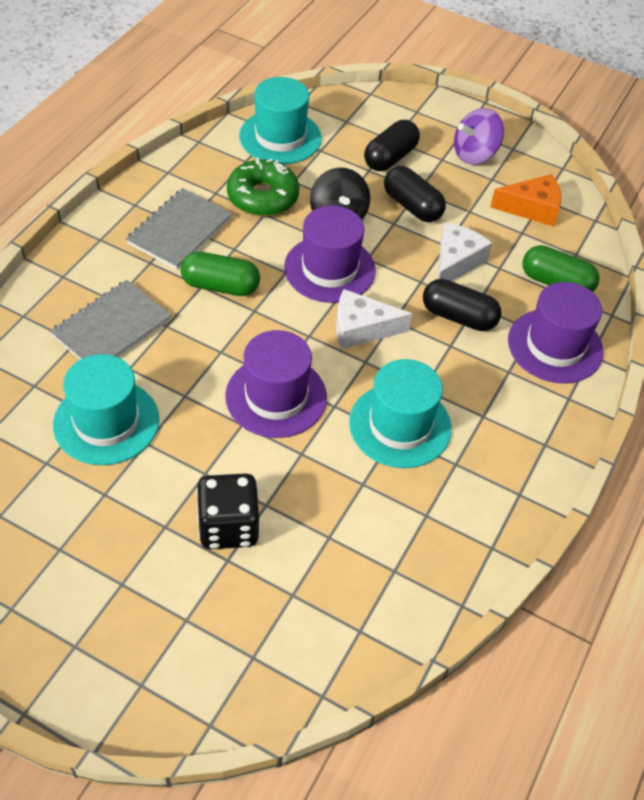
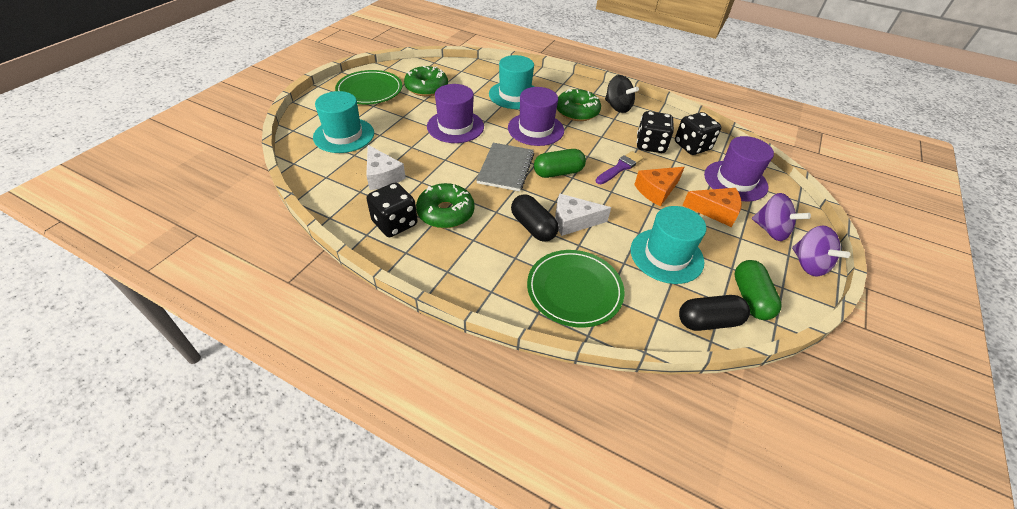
black capsule: [364,120,420,171] [384,166,446,222] [423,279,501,331] = 3 -> [511,194,559,242] [679,295,750,331] = 2
black dice: [196,473,260,549] = 1 -> [367,183,418,237] [637,111,674,153] [675,112,721,155] = 3
green donut: [227,158,299,216] = 1 -> [404,66,448,96] [416,183,474,228] [557,89,601,121] = 3
green plate: none = 0 -> [335,70,402,104] [527,250,624,327] = 2
grey notebook: [50,280,172,360] [126,188,232,270] = 2 -> [476,143,534,191] = 1
orange cheese: [490,174,561,227] = 1 -> [634,167,684,206] [683,188,742,227] = 2
purple brush: none = 0 -> [596,151,643,184] = 1
purple spinning top: [454,108,504,165] = 1 -> [752,193,811,241] [792,225,850,277] = 2

